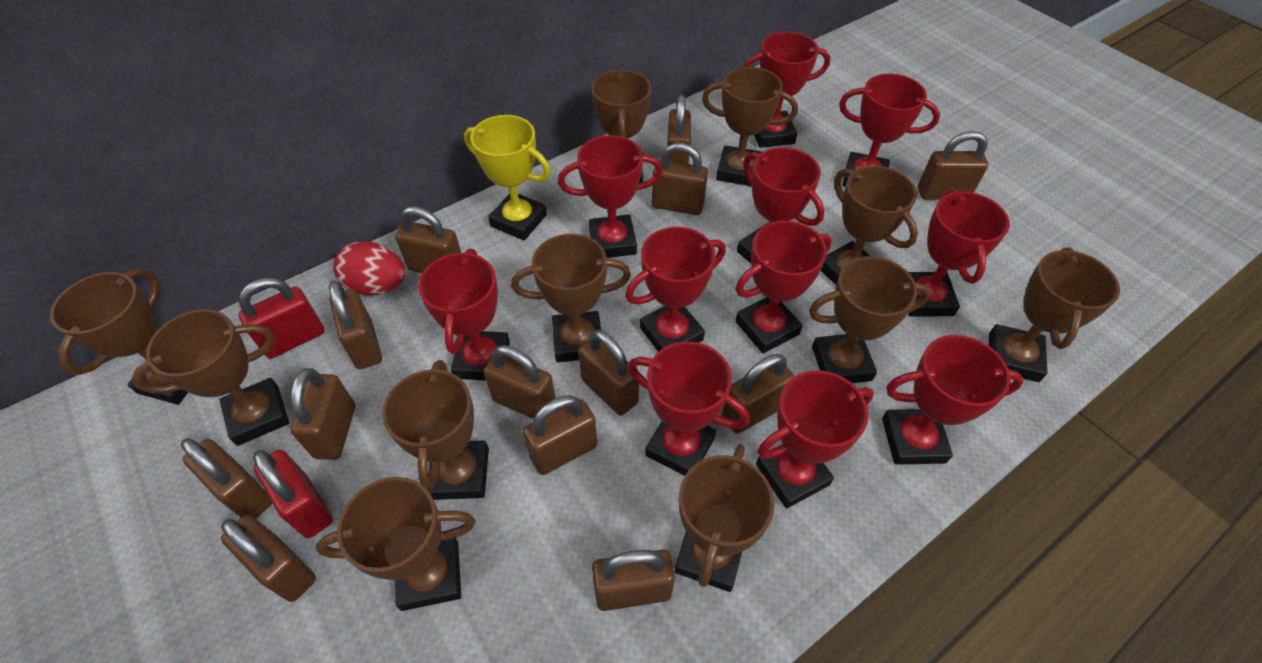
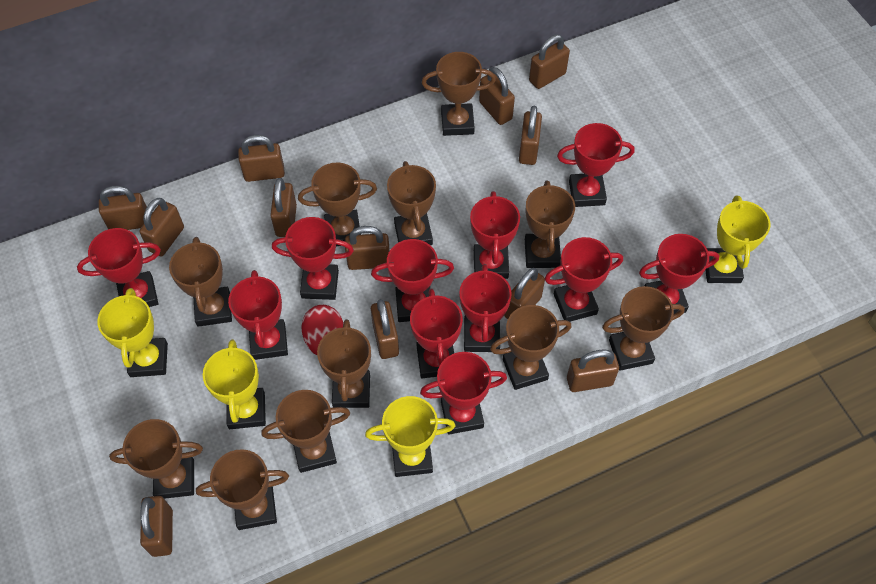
brown padlock: [181,438,272,519] [221,515,316,602] [291,368,355,460] [329,281,382,369] [395,206,461,273] [483,345,556,419] [523,395,597,475] [578,330,639,416] [592,550,675,611] [652,143,708,215] [667,95,691,164] [722,354,795,434] [918,131,988,200] = 13 -> [99,186,147,230] [139,198,184,257] [140,496,173,557] [238,135,285,182] [270,178,297,237] [345,226,390,270] [371,299,399,359] [479,67,515,125] [504,268,545,319] [519,106,542,165] [529,35,570,89] [567,349,619,392] = 12
red padlock: [238,278,324,358] [253,450,333,538] = 2 -> none = 0
yellow trophy: [464,115,551,240] = 1 -> [97,288,168,377] [203,339,266,429] [365,396,455,477] [705,195,770,283] = 4

